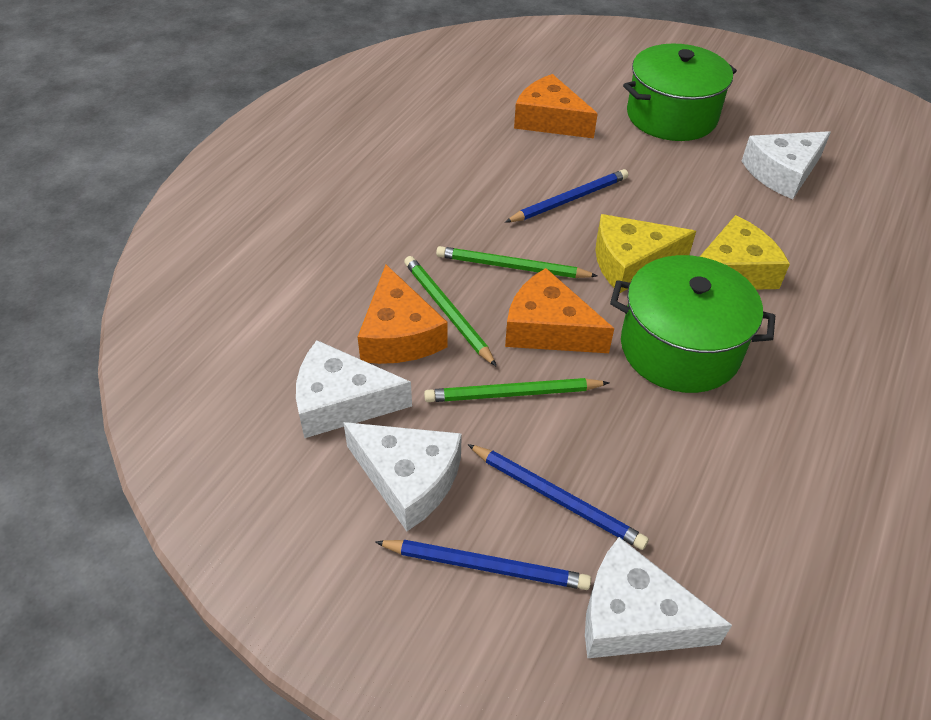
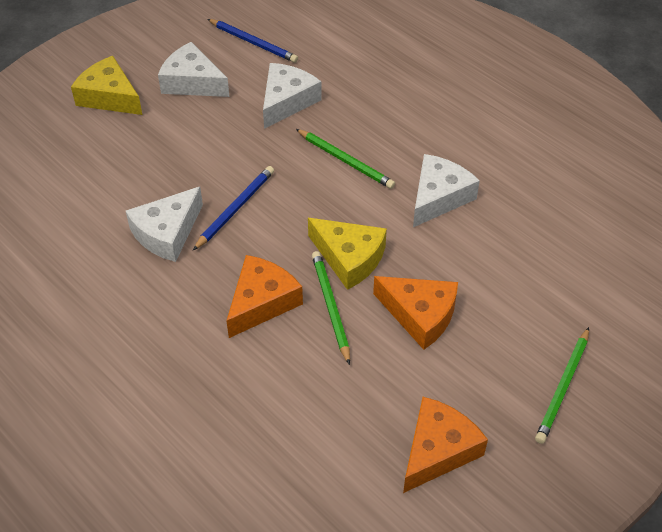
blue pencil: [375,540,591,590] [467,444,649,550] [505,169,628,222] = 3 -> [193,166,274,250] [207,19,298,63] = 2
green pot: [610,255,775,393] [623,43,737,141] = 2 -> none = 0

